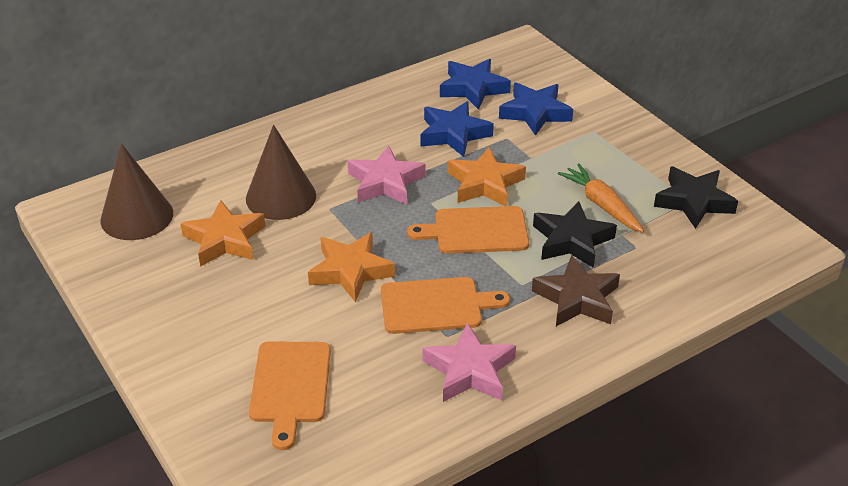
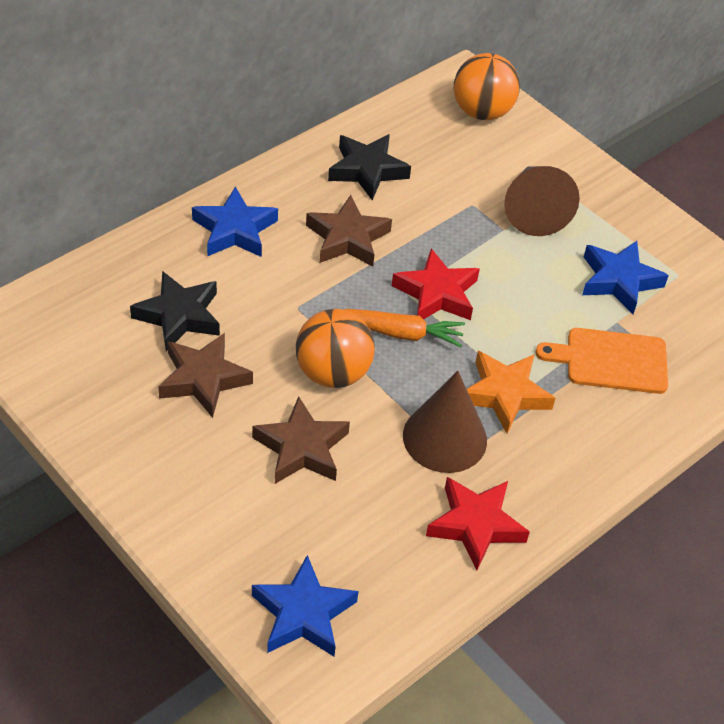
brown star: [532,255,620,326] = 1 -> [158,333,253,418] [252,396,350,484] [306,195,392,267] = 3
orange ball: none = 0 -> [296,309,375,388] [454,53,520,120] = 2
orange cutting board: [249,342,331,450] [381,277,510,334] [407,206,529,254] = 3 -> [535,328,668,394] = 1
orange star: [180,200,266,267] [308,232,395,302] [448,147,526,206] = 3 -> [467,351,556,433] = 1
pink star: [347,146,425,205] [423,323,516,402] = 2 -> none = 0
red star: none = 0 -> [392,248,480,320] [426,477,530,571] = 2

